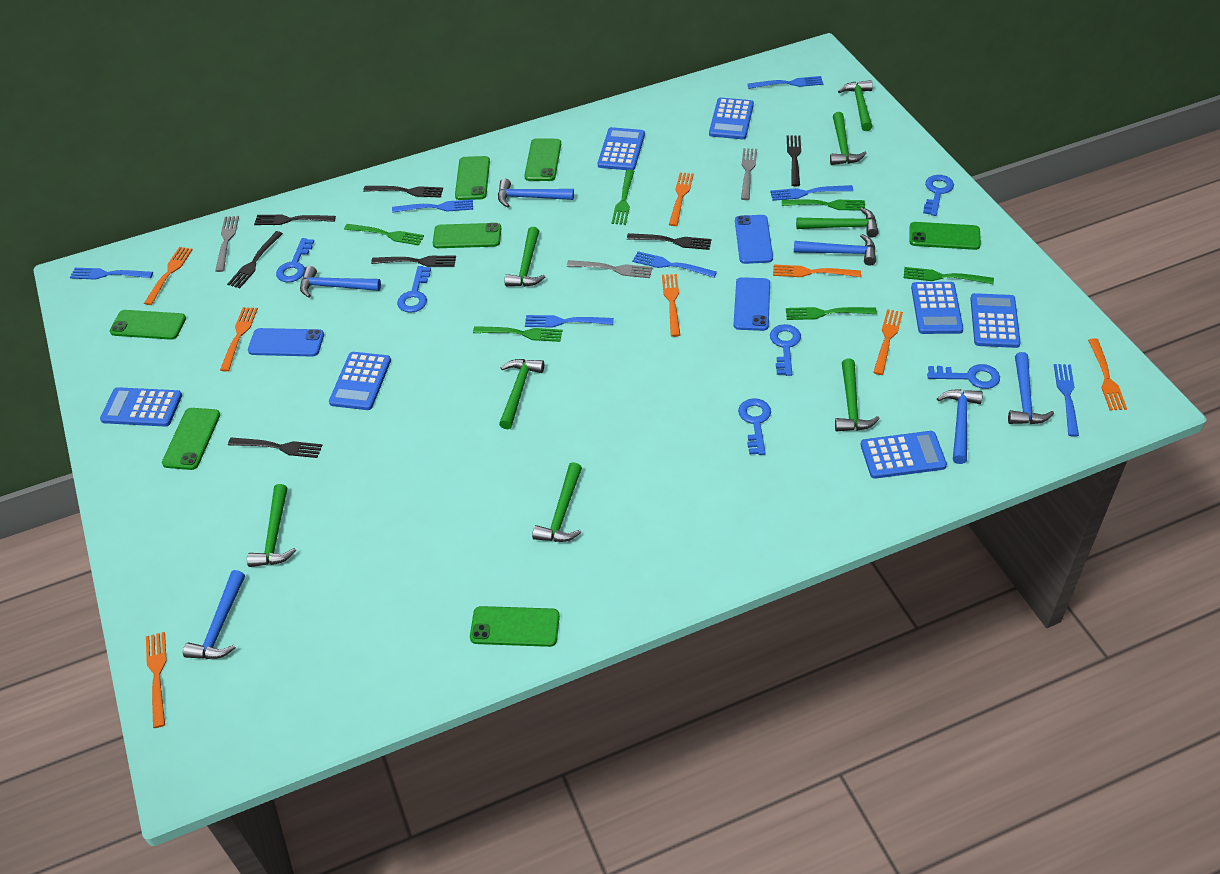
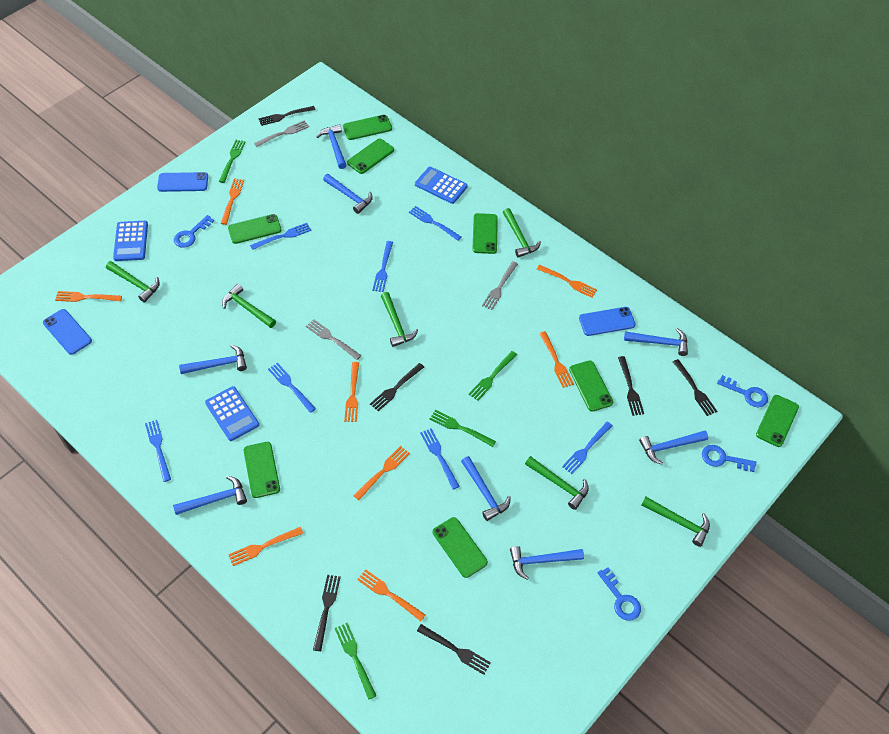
black fork: [227,231,283,288] [228,438,322,458] [254,215,336,225] [363,186,443,198] [371,256,456,267] [627,233,711,250] [787,135,801,186] = 7 -> [258,106,316,126] [313,575,341,651] [370,363,424,411] [417,624,491,675] [618,356,644,416] [673,359,717,416] = 6
blue calculator: [100,387,182,427] [329,352,391,410] [598,127,645,170] [709,98,754,139] [861,431,947,479] [911,282,963,334] [970,293,1021,348] = 7 -> [113,221,148,261] [205,386,259,441] [415,167,468,204] = 3
blue hammer: [183,570,245,659] [300,266,381,298] [498,179,574,207] [794,234,876,266] [937,389,983,464] [1008,352,1054,424] = 6 -> [173,476,247,515] [179,345,247,374] [317,124,347,169] [323,174,373,214] [461,456,511,521] [510,546,584,580] [624,328,688,356] [639,431,708,464] = 8
blue key: [276,238,314,282] [397,266,431,313] [738,398,771,455] [770,324,801,376] [923,175,954,216] [927,364,1000,389] = 6 -> [174,215,214,248] [598,567,641,621] [702,445,756,472] [717,375,768,407] = 4
green fork: [344,224,424,245] [473,326,563,342] [612,170,634,225] [782,200,865,211] [786,307,877,320] [904,267,994,284] = 6 -> [219,140,246,183] [335,623,377,700] [430,410,496,447] [469,351,517,401] = 4
green hammer: [247,484,296,567] [499,359,544,429] [504,227,545,287] [532,462,582,542] [796,207,879,237] [830,112,867,165] [835,359,880,432] [838,80,873,131] = 8 -> [106,261,160,303] [222,284,276,328] [381,292,418,347] [503,208,541,258] [525,456,589,510] [641,497,710,547] = 6
green phone: [110,310,186,340] [162,408,220,470] [433,223,501,248] [455,156,490,200] [470,606,560,647] [524,138,561,181] [909,222,981,250] = 7 -> [228,214,282,244] [243,442,280,498] [343,115,392,140] [347,138,394,174] [433,517,488,578] [472,213,498,254] [569,361,613,412] [756,395,799,447] = 8

